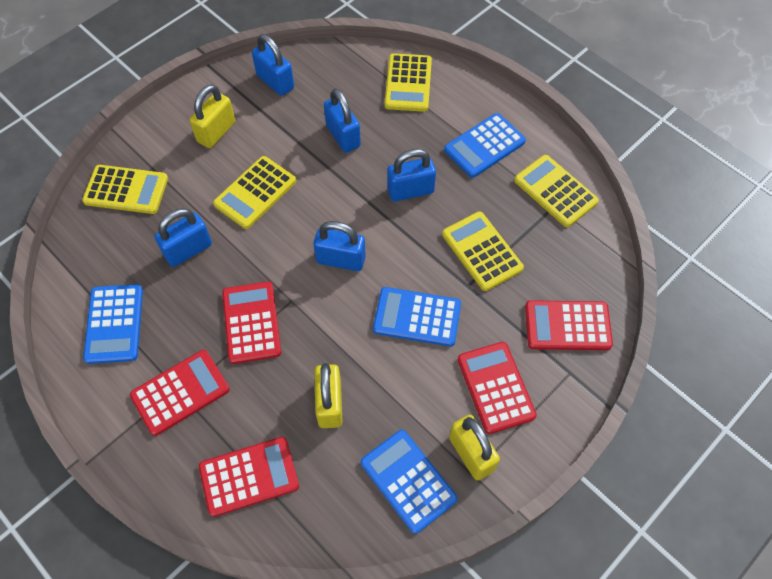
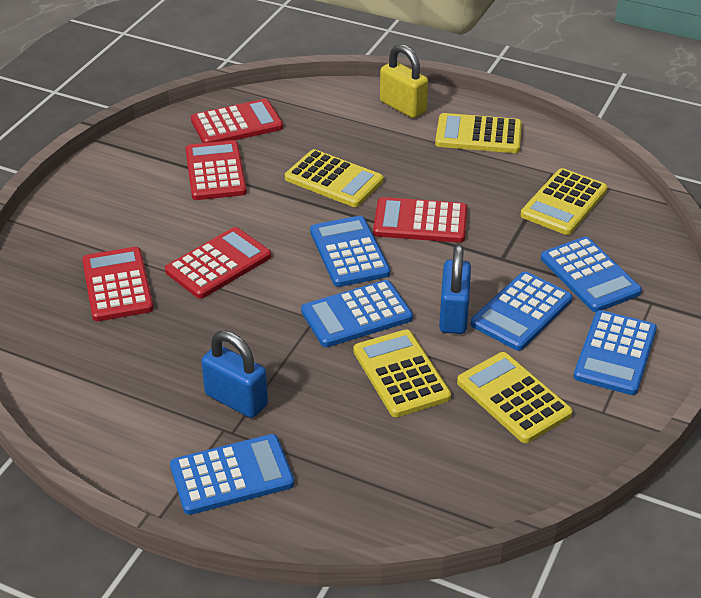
blue calculator: [83,284,143,364] [361,430,457,534] [373,287,461,347] [444,113,526,178] = 4 -> [170,434,294,515] [301,280,413,347] [310,216,390,287] [471,271,572,351] [541,237,642,312] [574,310,657,395] = 6
blue padlock: [155,208,212,267] [252,34,294,96] [314,221,366,271] [324,88,361,153] [387,149,436,202] = 5 -> [201,331,268,418] [439,245,471,334] = 2
yellow padlock: [190,84,235,148] [314,363,342,428] [449,415,500,480] = 3 -> [380,44,428,118] = 1

